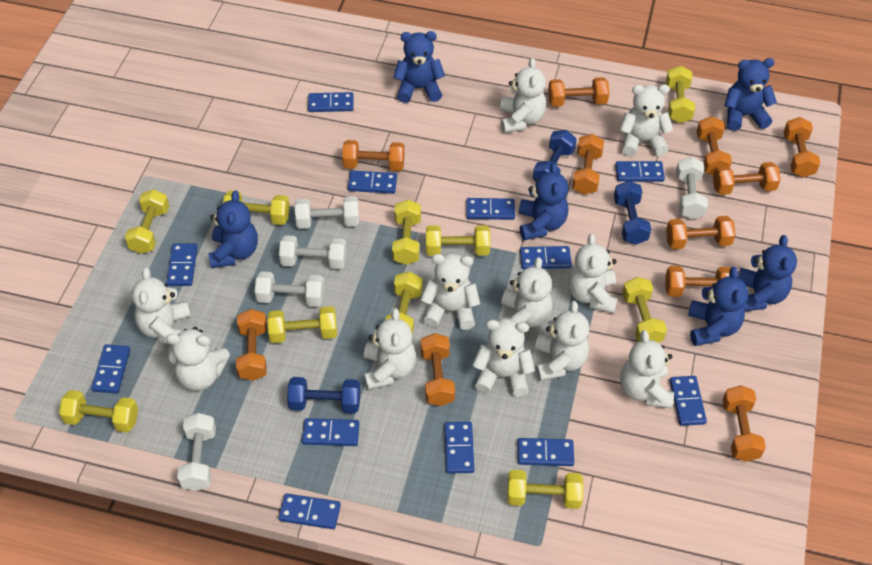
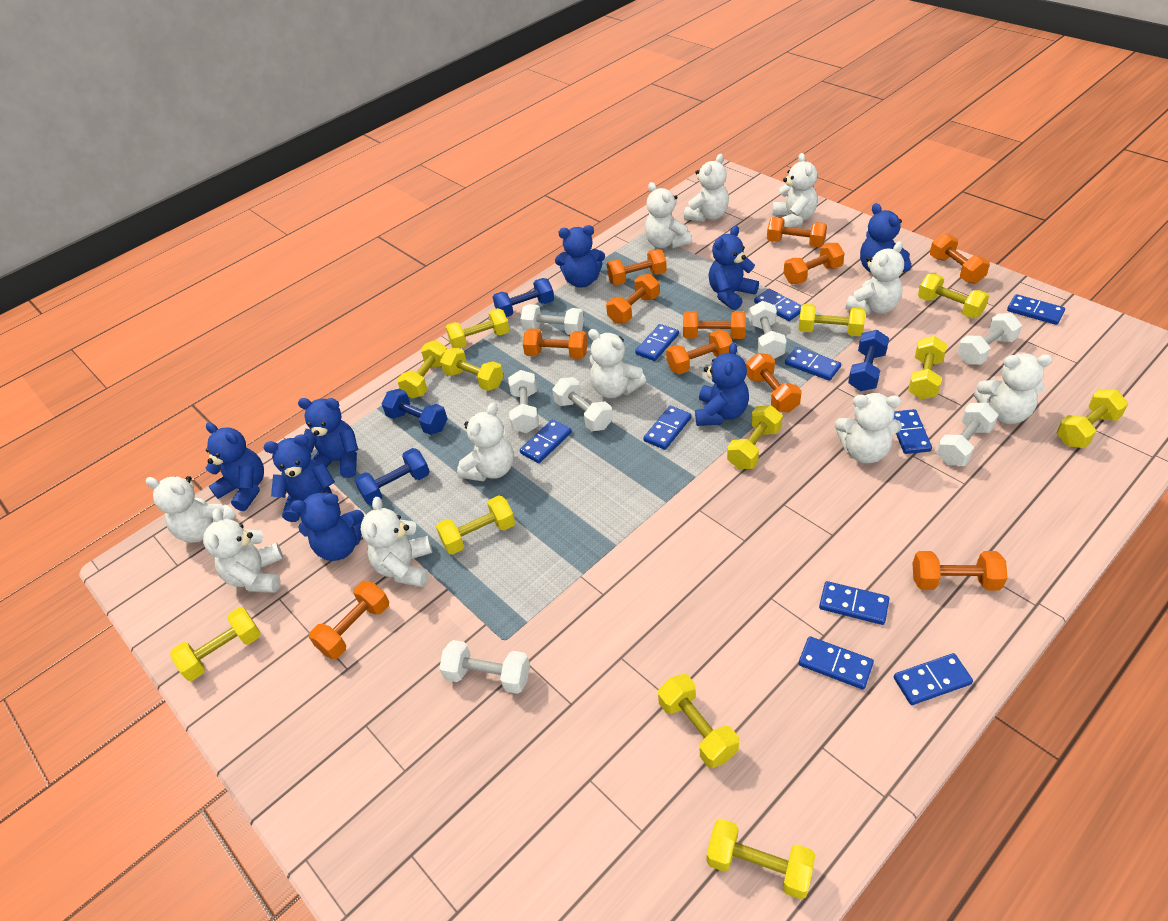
blue domino: [91,344,130,393] [166,244,197,286] [278,493,341,529] [302,418,359,446] [308,92,354,112] [348,171,397,194] [445,422,474,474] [466,198,515,220] [518,438,574,466] [520,246,572,269] [615,161,665,182] [670,376,707,426] = 12 -> [520,419,572,463] [635,324,679,361] [644,406,692,450] [754,289,802,321] [785,347,841,381] [799,636,874,690] [819,581,890,625] [893,409,932,454] [894,653,973,705] [1007,294,1065,325] = 10
blue dumbbell: [287,377,360,413] [533,130,577,181] [614,181,651,245] = 3 -> [354,448,430,505] [381,389,448,435] [493,278,554,317] [848,330,889,391] = 4
blue teddy bear: [208,190,258,268] [393,31,445,103] [518,162,568,240] [688,267,748,346] [724,58,777,131] [738,235,797,311] = 6 -> [206,422,264,511] [264,434,335,522] [291,492,364,561] [298,398,358,478] [555,225,605,288] [695,342,749,426] [708,226,759,310] [860,203,911,273] = 8
white dumbbell: [177,413,216,491] [255,271,324,307] [279,235,347,269] [295,196,359,229] [676,157,708,219] = 5 -> [439,640,530,694] [508,370,539,433] [521,304,584,335] [552,377,613,431] [749,301,787,359] [936,403,998,466] [957,313,1022,365] = 7
yellow dumbbell: [59,390,138,432] [125,189,169,254] [223,191,290,225] [267,306,337,343] [385,272,422,335] [392,200,421,265] [426,225,490,256] [507,470,583,509] [622,277,667,343] [666,66,695,123] = 10 -> [170,607,261,681] [397,340,447,399] [436,495,515,555] [440,347,504,391] [446,308,509,349] [658,674,739,768] [707,819,815,899] [727,405,783,469] [798,304,866,336] [908,336,947,399] [918,273,989,318] [1056,389,1128,448] = 12

